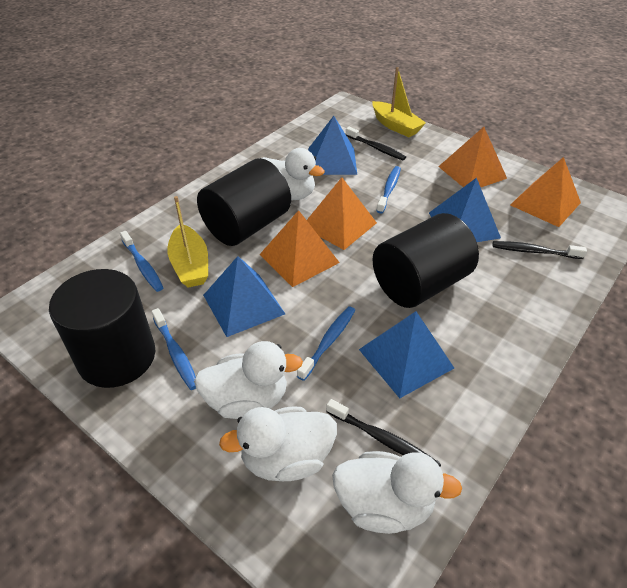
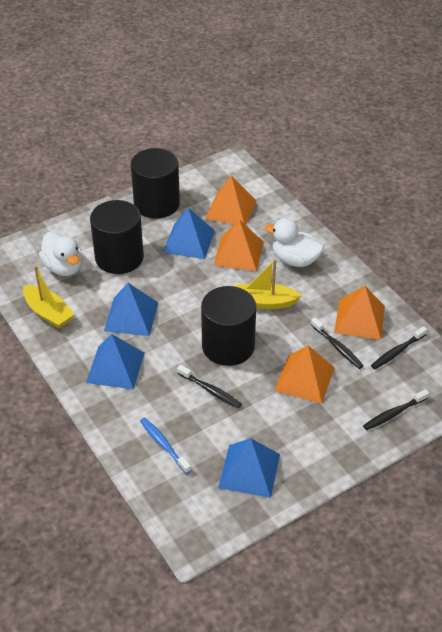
black toothbrush: [326,399,436,461] [346,127,406,160] [493,241,587,259] = 3 -> [177,365,242,408] [311,317,364,369] [363,389,429,430] [371,326,427,369] = 4
blue toothbrush: [120,231,163,292] [151,308,196,390] [297,306,355,381] [376,166,401,214] = 4 -> [140,418,191,474] = 1
white duck: [194,341,303,419] [219,407,337,481] [262,148,325,200] [332,451,462,534] = 4 -> [39,232,82,276] [265,218,324,267] = 2

